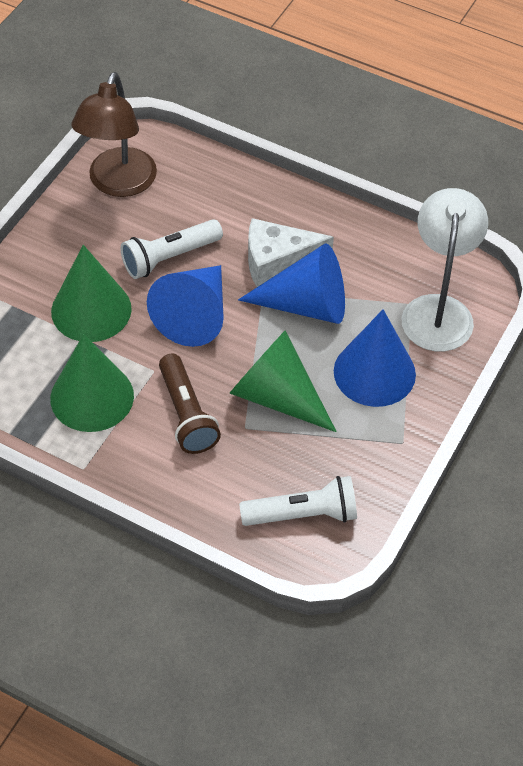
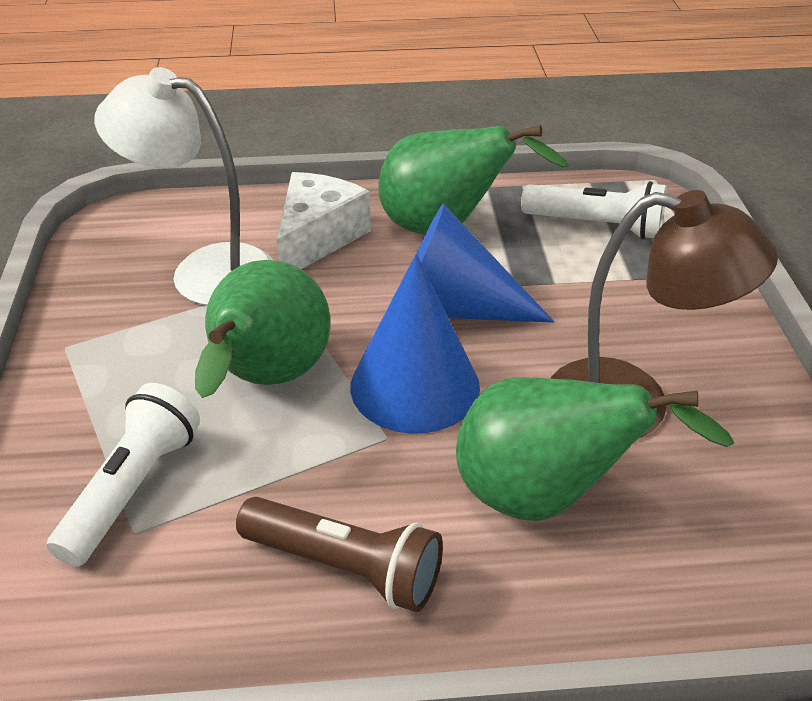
blue cone: [147,265,224,347] [238,244,345,324] [334,309,416,407] = 3 -> [350,254,480,434] [416,204,555,323] = 2
green cone: [50,334,134,432] [51,245,132,342] [229,330,337,432] = 3 -> none = 0
green pear: none = 0 -> [195,260,330,398] [379,125,569,235] [456,377,734,521] = 3

